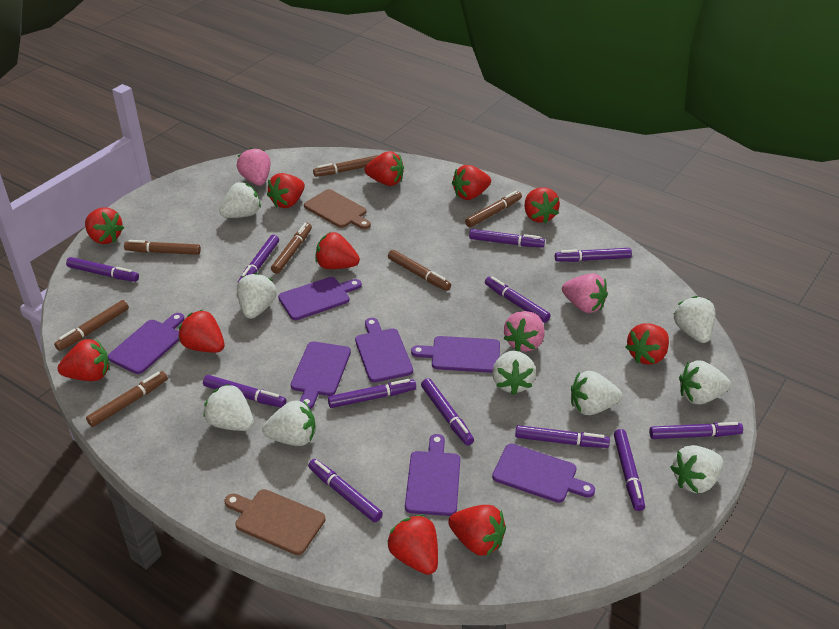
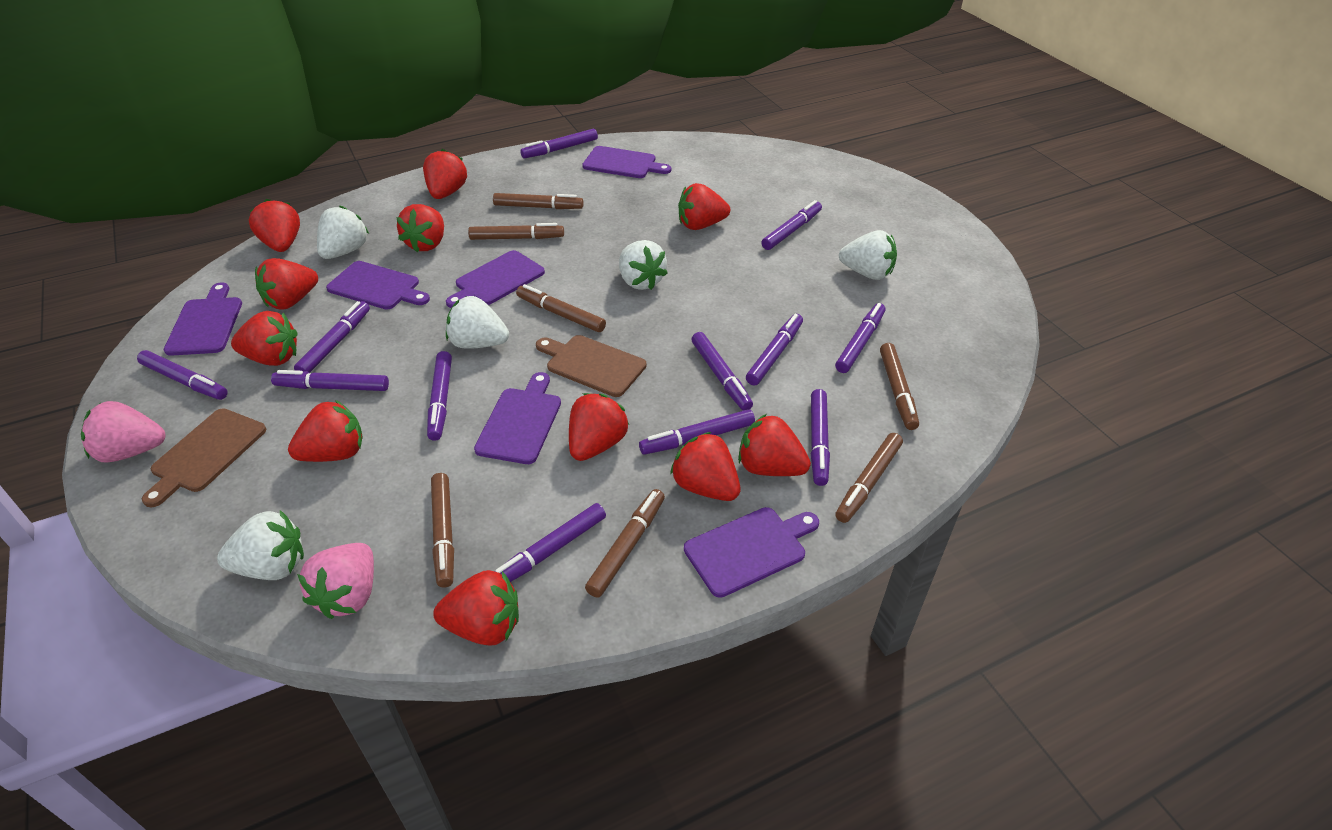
pink strawberry: [237,148,271,186] [503,311,545,352] [562,273,608,313] = 3 -> [81,401,166,463] [297,543,374,619] = 2
purple cutting board: [108,313,184,374] [278,277,362,320] [291,341,351,409] [355,318,413,383] [405,434,460,516] [411,336,500,373] [492,444,595,503] = 7 -> [164,283,242,356] [326,261,430,310] [446,250,545,308] [474,372,561,464] [582,146,671,178] [684,507,819,598] = 6
white strawberry: [203,384,254,431] [219,182,261,218] [237,273,277,319] [262,400,316,446] [492,351,536,395] [571,371,622,415] [670,445,723,493] [674,296,715,343] [679,361,731,404] = 9 -> [217,510,304,580] [317,205,369,259] [446,296,509,349] [619,240,668,290] [839,230,897,280] = 5

